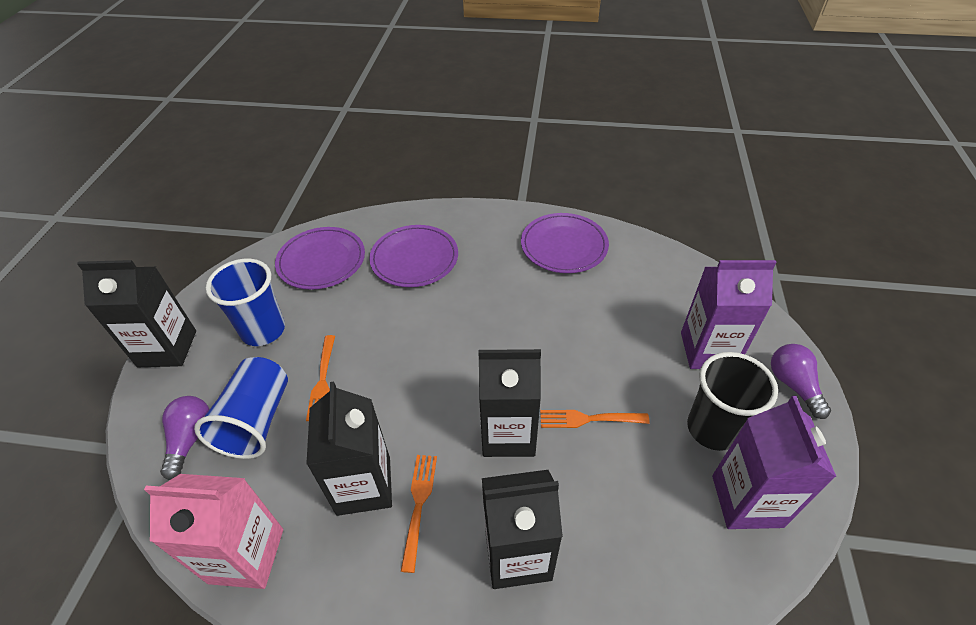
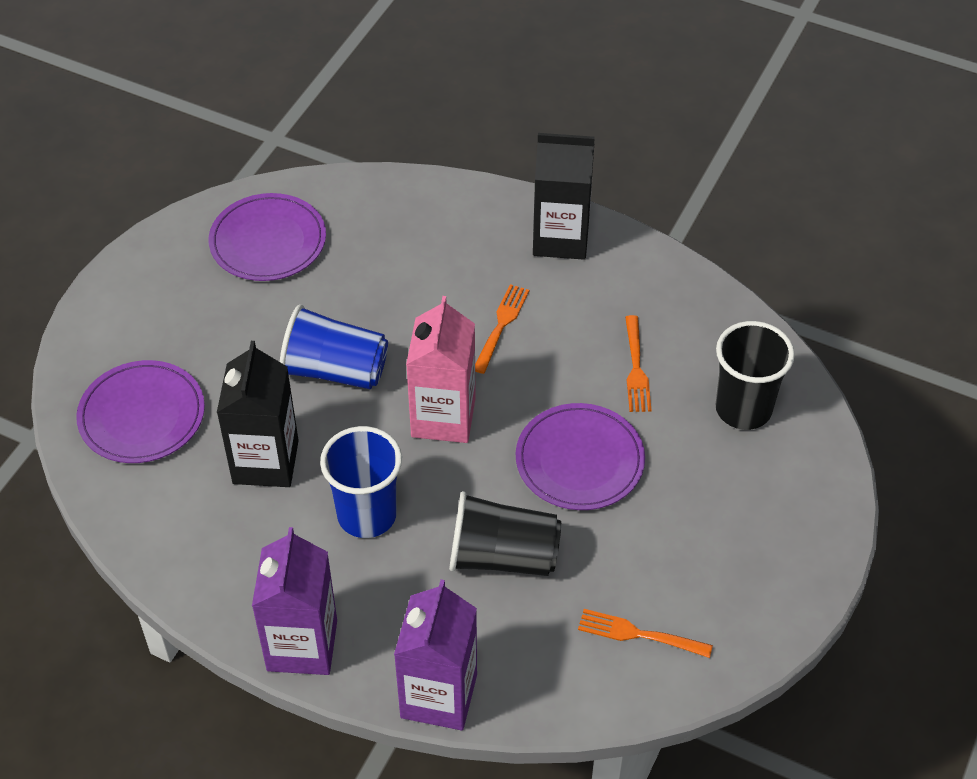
black carton: [77,260,196,367] [306,382,392,516] [478,349,541,457] [482,470,563,589] = 4 -> [217,341,299,487] [533,133,595,260] = 2
black cup: [687,352,778,451] = 1 -> [449,491,561,576] [715,321,795,430] = 2
purple light bulb: [160,396,210,480] [771,344,831,419] = 2 -> none = 0

